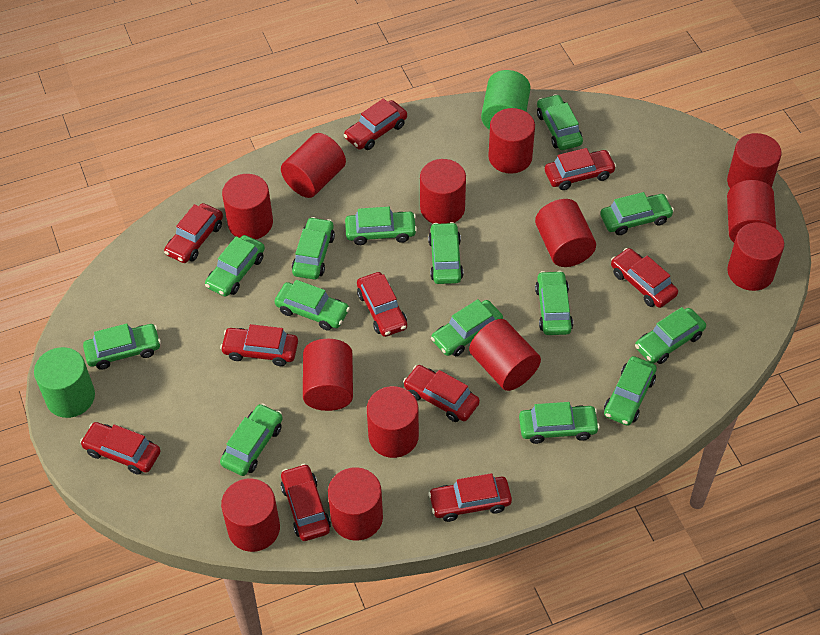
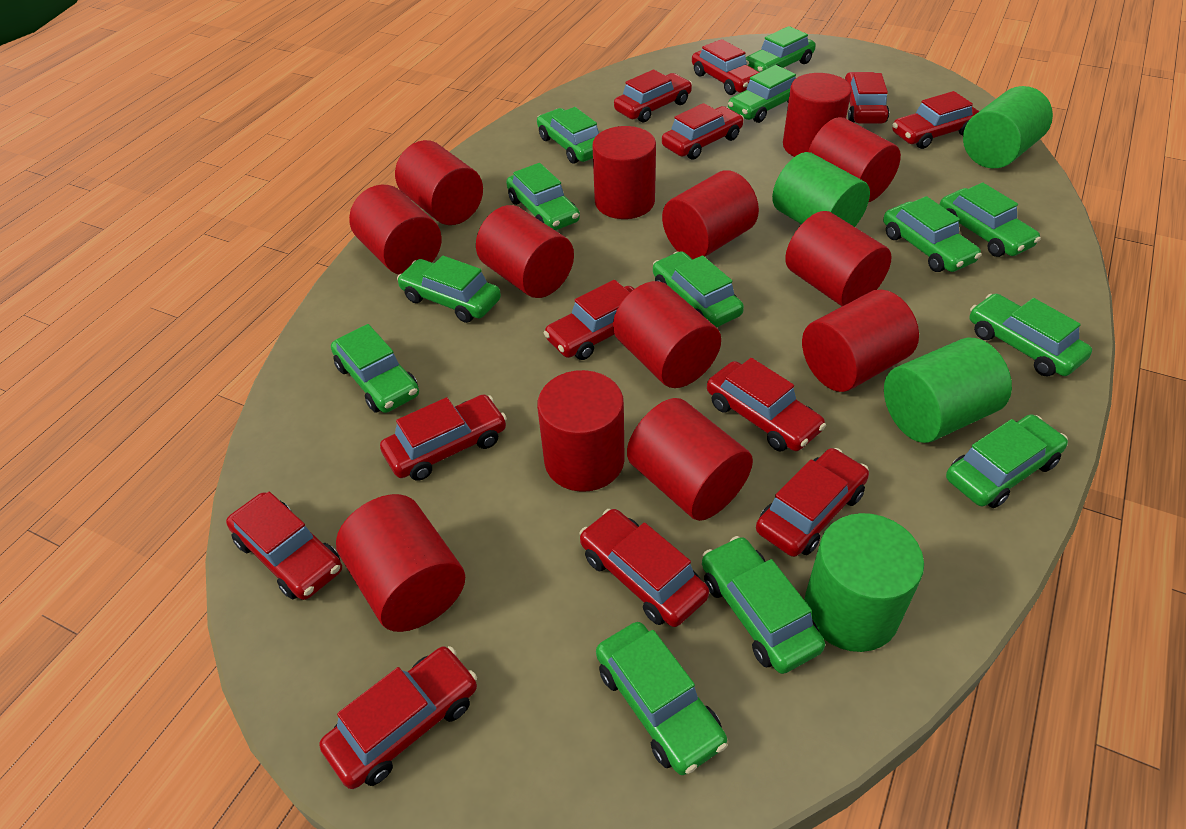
green car: [83,324,161,370] [205,235,265,297] [220,403,283,476] [274,280,350,331] [292,217,335,279] [345,207,417,245] [428,222,463,284] [431,299,503,356] [519,402,600,444] [535,271,573,335] [537,94,583,150] [600,192,674,235] [604,356,657,426] [635,307,706,364] = 14 -> [331,324,419,413] [397,256,501,323] [506,163,580,231] [537,107,599,164] [596,622,727,775] [653,251,744,327] [702,536,825,674] [728,65,796,123] [746,26,816,72] [883,196,981,272] [939,182,1041,257] [946,414,1068,508] [970,294,1092,376] = 13
green cylinder: [34,347,95,418] [481,70,531,130] = 2 -> [772,152,870,227] [804,513,924,652] [884,338,1012,443] [963,86,1053,168] = 4
red car: [80,422,161,475] [164,203,223,263] [220,324,298,366] [281,464,331,541] [344,99,407,150] [357,272,407,337] [403,365,480,422] [428,473,512,522] [545,148,616,190] [611,248,678,308] = 10 -> [226,492,342,600] [319,646,477,789] [380,394,507,481] [544,280,634,360] [579,509,709,627] [614,69,692,122] [662,103,744,159] [692,39,760,95] [707,358,826,452] [756,448,869,557] [845,72,889,124] [892,91,979,149] = 12

